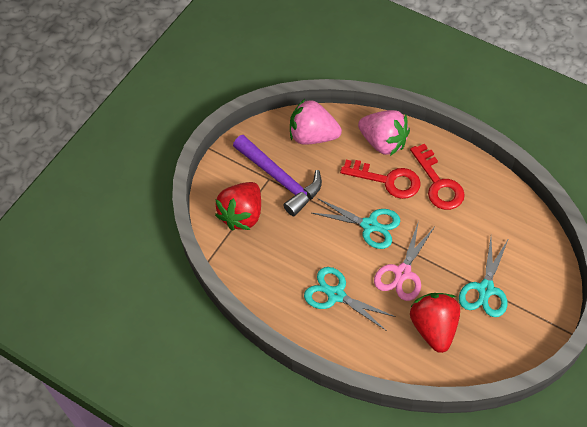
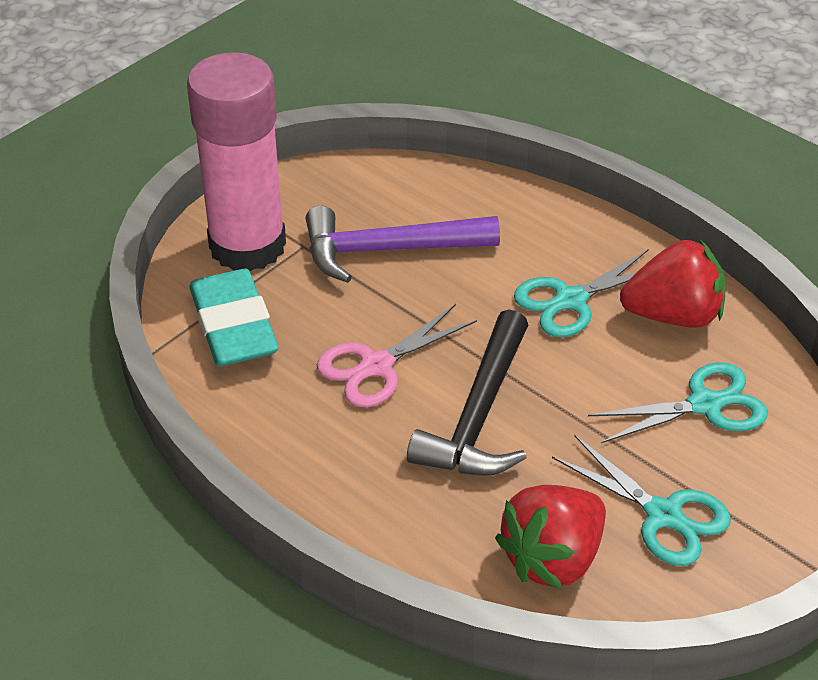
black hammer: none = 0 -> [407,310,528,476] = 1
pink glue stick: none = 0 -> [187,52,286,271] = 1
pink strawberry: [290,99,342,145] [358,110,410,156] = 2 -> none = 0
red key: [340,160,420,199] [410,143,465,210] = 2 -> none = 0
turquoise eraser: none = 0 -> [189,269,279,366] = 1

